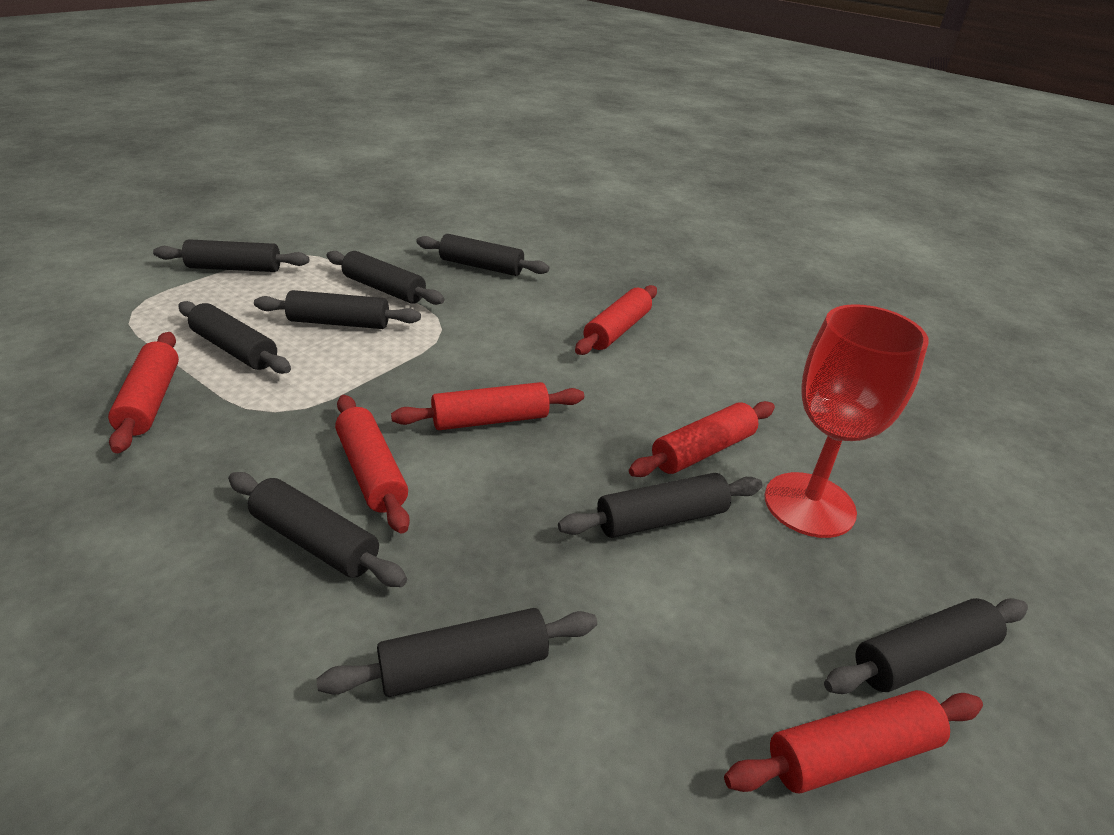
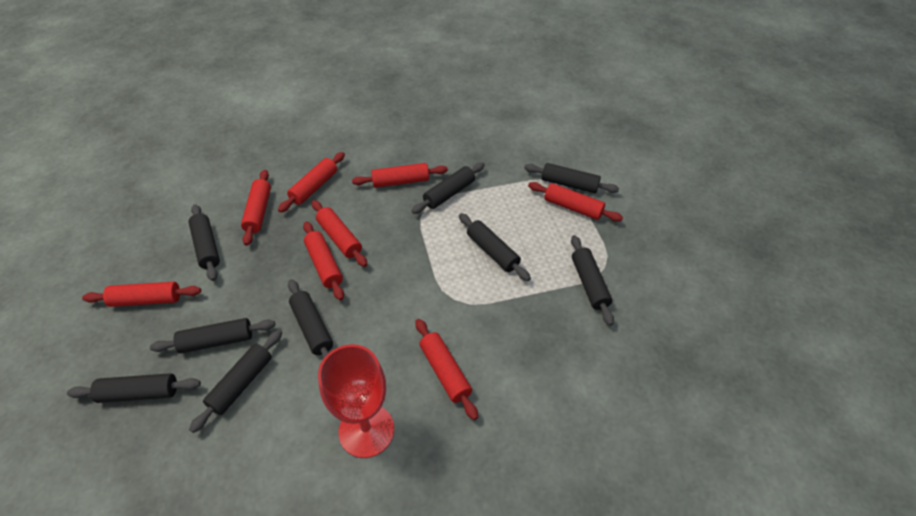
red rolling pin: [108,332,179,453] [335,395,410,534] [391,382,584,430] [575,285,657,355] [629,401,775,477] [724,690,983,793] = 6 -> [82,282,201,307] [241,170,271,246] [278,152,345,213] [303,221,344,301] [312,200,368,267] [352,163,448,188] [415,319,478,420] [528,182,623,222] = 8

